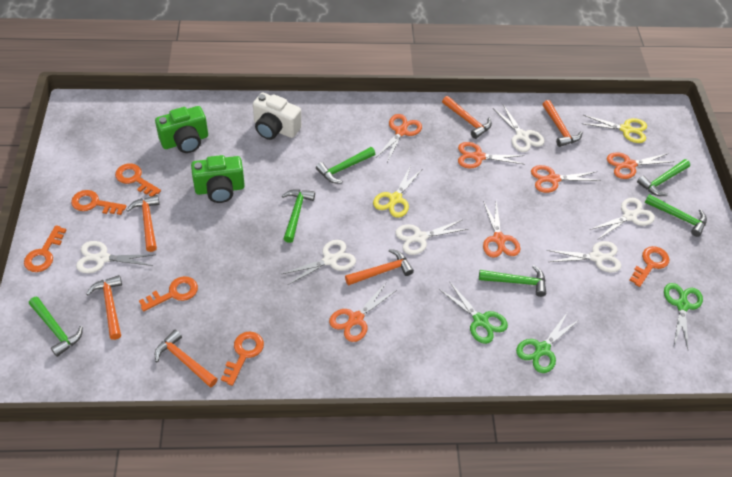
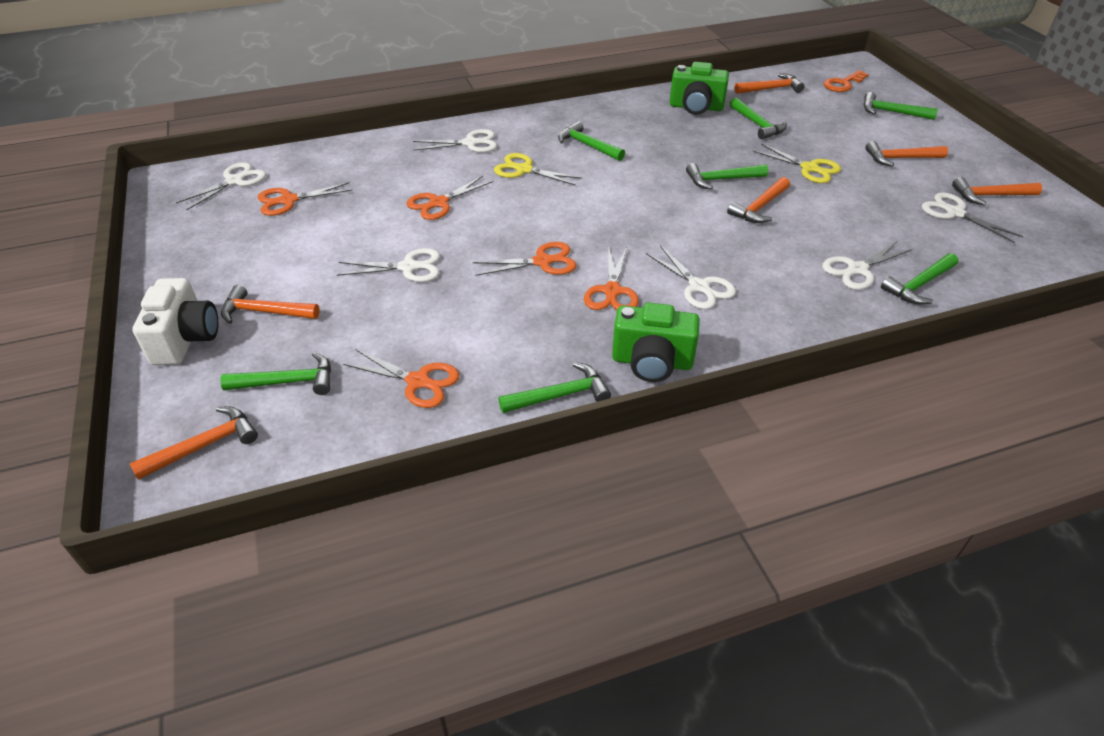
green hammer: [29,297,83,357] [282,190,315,243] [316,147,375,183] [479,265,546,297] [637,159,690,196] [644,194,707,237] = 6 -> [220,352,331,395] [498,362,611,413] [558,121,625,161] [686,163,768,190] [730,97,787,140] [864,92,938,120] [881,253,958,305] = 7
green scissors: [439,281,508,344] [516,313,579,373] [664,283,703,349] = 3 -> none = 0
orange key: [24,225,66,272] [71,190,126,215] [115,163,161,197] [139,276,198,312] [221,331,264,386] [630,246,669,287] = 6 -> [824,70,869,92] = 1
orange scissors: [329,283,397,342] [377,114,422,162] [458,142,525,168] [483,201,520,257] [531,165,601,193] [607,152,675,179] = 6 -> [258,182,352,216] [343,349,459,408] [406,176,493,220] [473,242,576,276] [584,247,639,310] = 5

